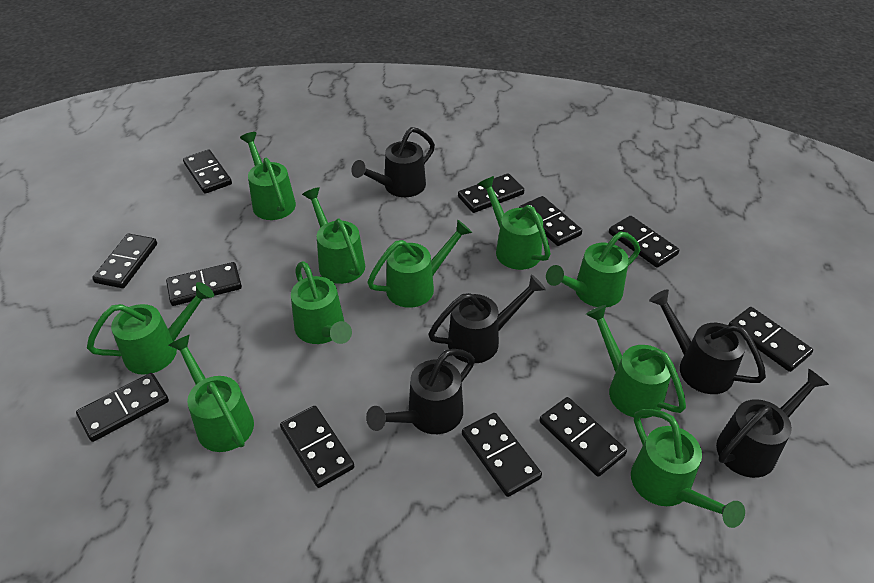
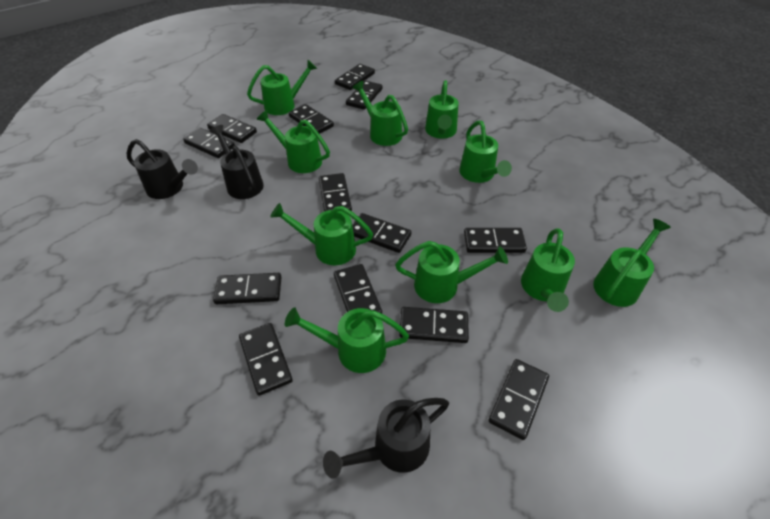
black domino: [76,373,169,442] [92,234,157,288] [166,262,242,306] [183,150,232,194] [280,406,354,488] [458,173,524,213] [462,413,542,497] [519,196,582,246] [539,397,627,477] [609,216,679,268] [728,307,813,372] = 11 -> [183,128,235,158] [207,114,257,143] [213,273,282,304] [239,323,293,396] [289,104,334,134] [319,173,352,211] [334,264,382,313] [335,64,375,90] [346,80,383,110] [352,213,411,253] [399,307,469,343] [464,228,527,253] [488,359,549,440] = 13
black watering can: [351,127,435,197] [366,349,475,434] [428,274,546,363] [649,289,766,394] [716,368,829,478] = 5 -> [127,139,198,199] [209,125,264,199] [323,398,449,479] = 3

